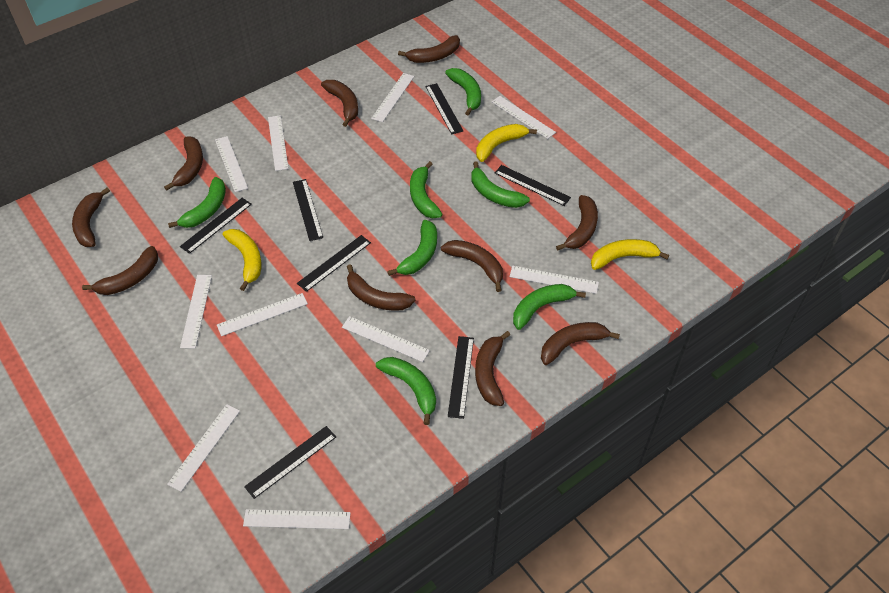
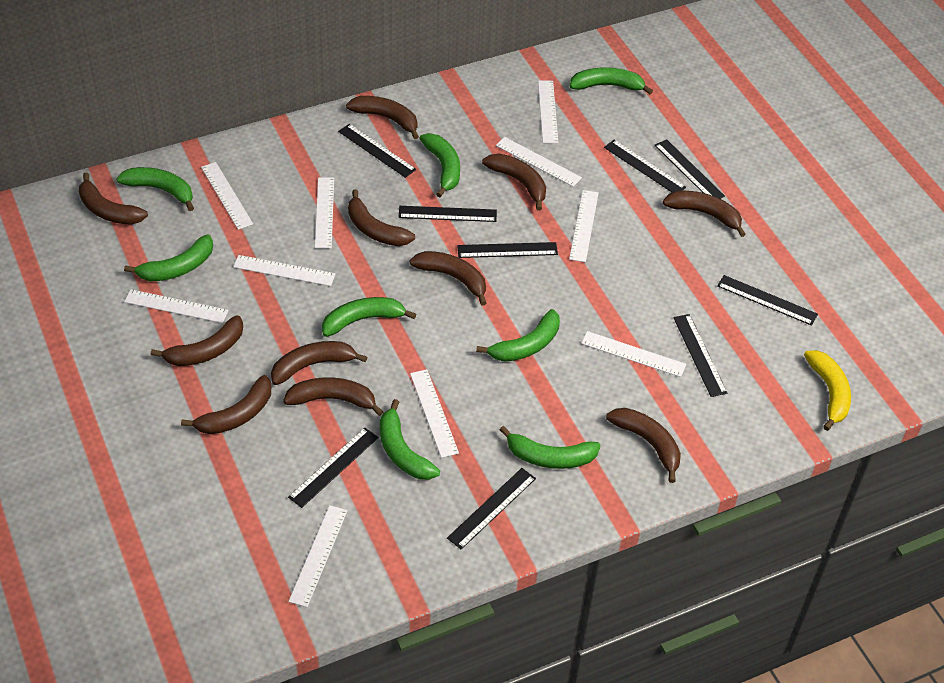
black ruler: [180,198,252,254] [244,426,336,499] [293,179,323,241] [297,235,371,292] [426,83,463,134] [448,336,474,419] [495,165,571,206] = 7 -> [288,428,378,508] [338,124,416,178] [399,206,497,222] [447,468,536,549] [457,242,558,258] [604,140,686,192] [654,139,725,199] [673,314,727,397] [717,275,818,326] = 9
brown banana: [72,188,110,247] [82,246,158,295] [164,136,203,191] [321,80,358,127] [347,264,416,311] [398,35,460,63] [441,240,503,292] [475,331,510,406] [541,322,620,365] [556,195,598,250] = 10 -> [79,173,148,225] [151,315,243,366] [181,375,271,434] [271,341,367,385] [283,377,384,416] [346,96,419,139] [348,189,415,246] [410,251,486,305] [482,153,546,210] [606,408,681,483] [663,191,746,237] = 11
green banana: [168,177,226,228] [376,357,436,425] [387,220,437,276] [410,161,442,219] [445,68,481,115] [471,162,530,208] [513,284,586,330] = 7 -> [116,167,194,211] [124,235,213,281] [322,297,416,337] [380,399,440,480] [419,133,460,197] [476,309,560,362] [500,426,601,469] [569,67,653,94] = 8
yellow banana: [223,229,262,291] [476,124,537,162] [591,239,669,270] = 3 -> [804,350,851,431] = 1

